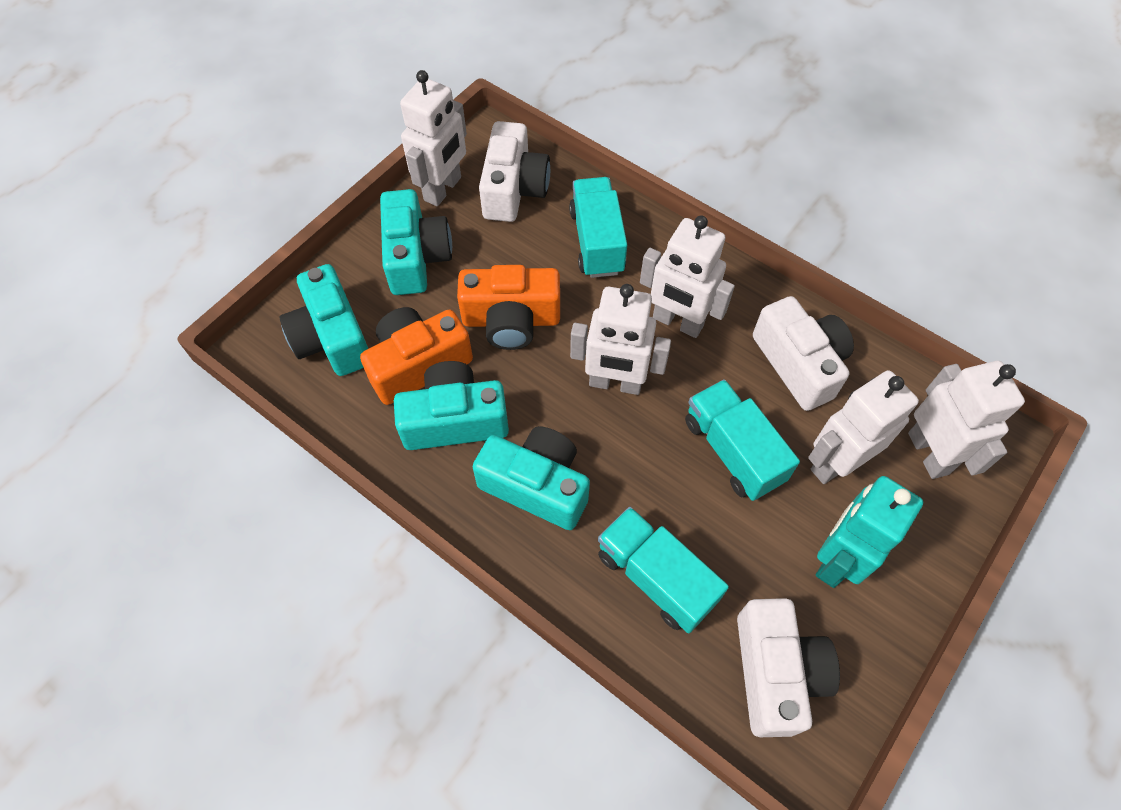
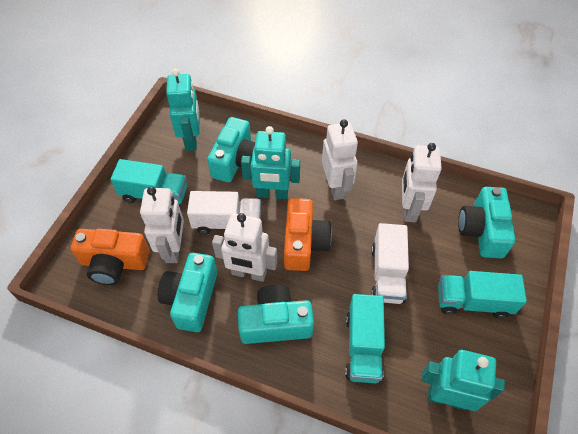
turquoise robot: [816,476,923,588] = 1 -> [166,69,200,151] [241,126,300,199] [421,350,505,411] = 3
white camera: [479,121,550,222] [737,598,840,737] [753,296,854,411] = 3 -> none = 0
white robot: [400,70,467,206] [570,284,671,395] [640,215,735,338] [808,370,919,484] [908,361,1025,479] = 5 -> [140,186,184,263] [212,213,277,282] [322,119,358,200] [402,143,442,222] = 4
white truck: none = 0 -> [187,191,261,235] [371,223,409,304] = 2

